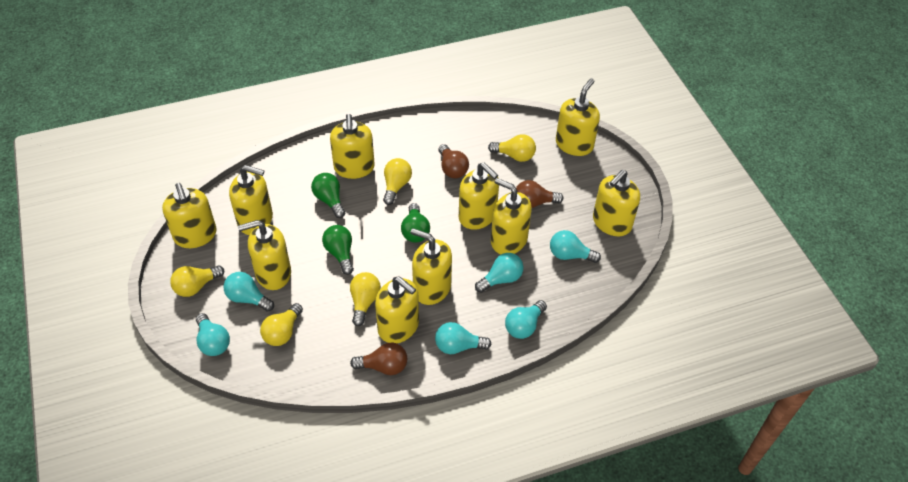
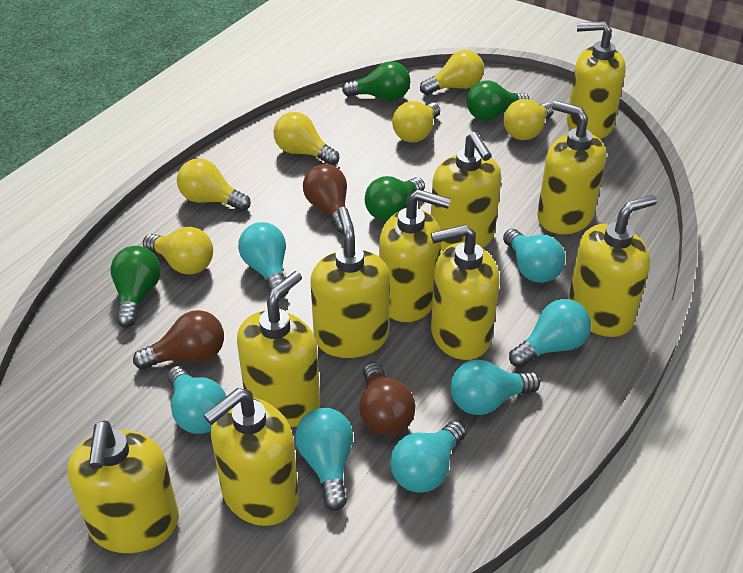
green light bulb: [311,173,345,218] [322,225,354,275] [401,203,430,243] = 3 -> [110,246,161,328] [342,61,410,101] [365,176,425,221] [467,80,530,121] = 4
turquoise light bulb: [196,313,230,356] [224,272,274,312] [435,322,492,354] [475,253,523,293] [505,300,547,339] [550,230,601,263] = 6 -> [167,366,227,434] [238,222,289,298] [295,408,353,511] [390,421,466,493] [450,360,540,415] [503,229,565,283] [509,299,591,368] = 7
yellow light bulb: [170,265,224,297] [260,303,303,346] [350,272,381,326] [383,158,412,205] [488,134,536,162] = 5 -> [143,227,213,275] [177,158,251,211] [274,112,339,165] [392,101,440,142] [420,50,484,95] [503,99,554,140] = 6

